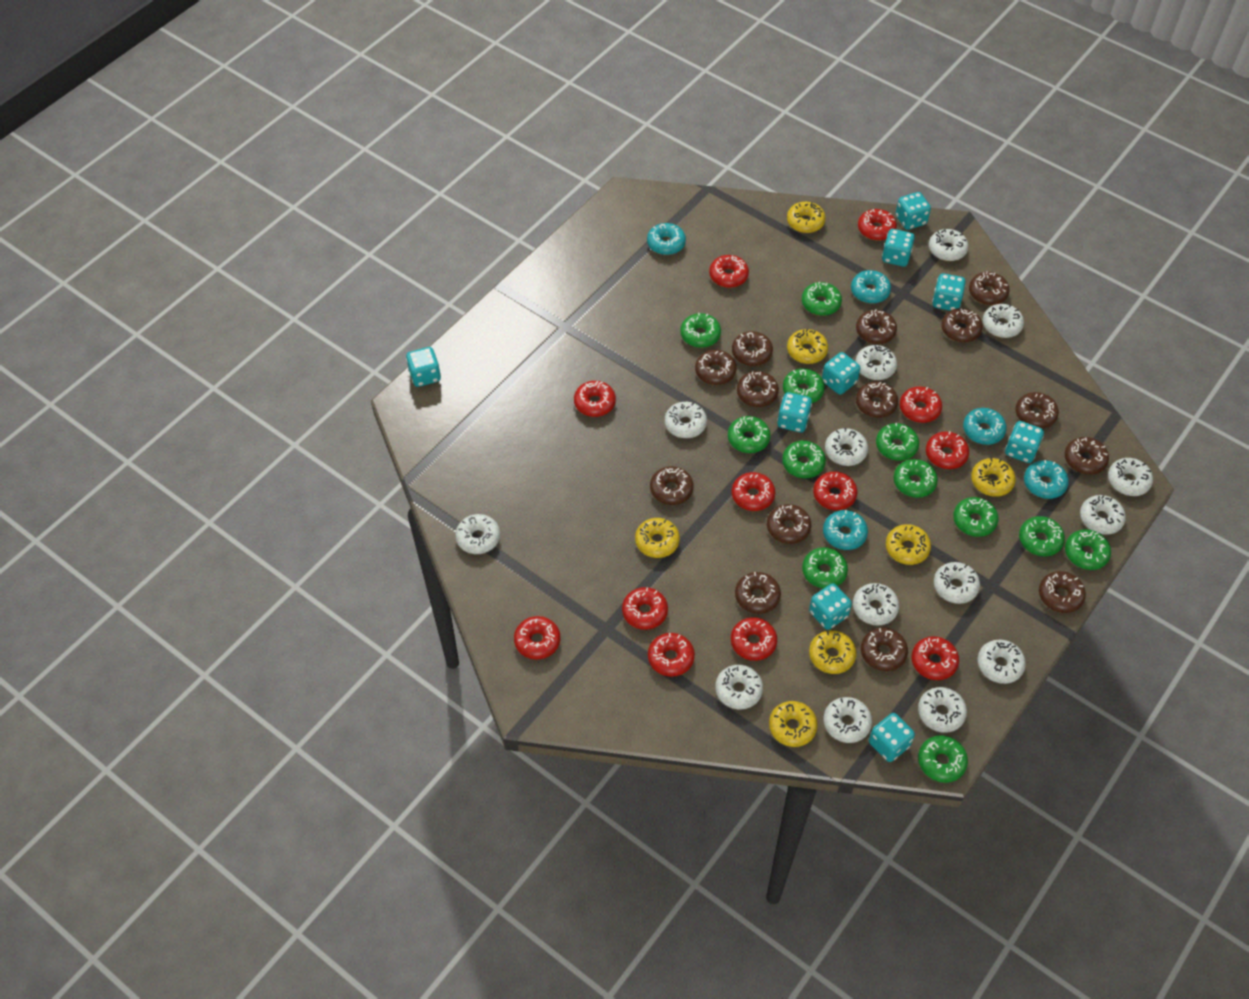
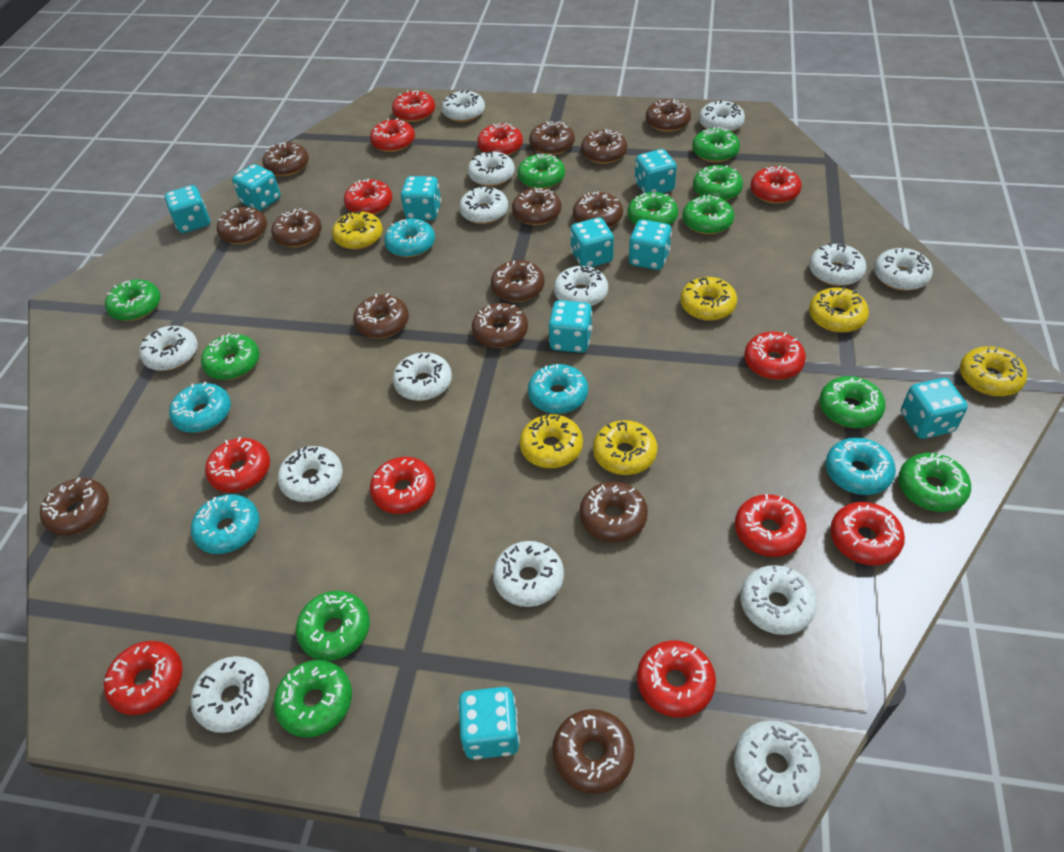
green donut: [680,313,721,348] [728,416,771,453] [782,440,826,478] [783,369,825,403] [802,282,842,316] [802,547,848,588] [876,423,919,461] [894,459,938,498] [918,735,968,783] [953,497,999,537] [1019,516,1065,556] [1065,529,1111,570] = 12 -> [105,279,161,321] [201,333,259,380] [274,660,352,737] [296,591,370,661] [518,154,565,189] [627,192,678,225] [683,194,734,234] [692,127,740,162] [693,165,743,201] [820,376,885,428] [898,453,971,512] = 11
yellow donut: [635,518,680,558] [769,701,818,747] [787,202,826,233] [787,329,828,364] [809,630,856,674] [886,524,931,565] [971,458,1016,497] = 7 -> [332,211,383,250] [520,414,583,468] [593,420,657,475] [680,277,737,321] [809,286,869,333] [960,346,1027,397] = 6

